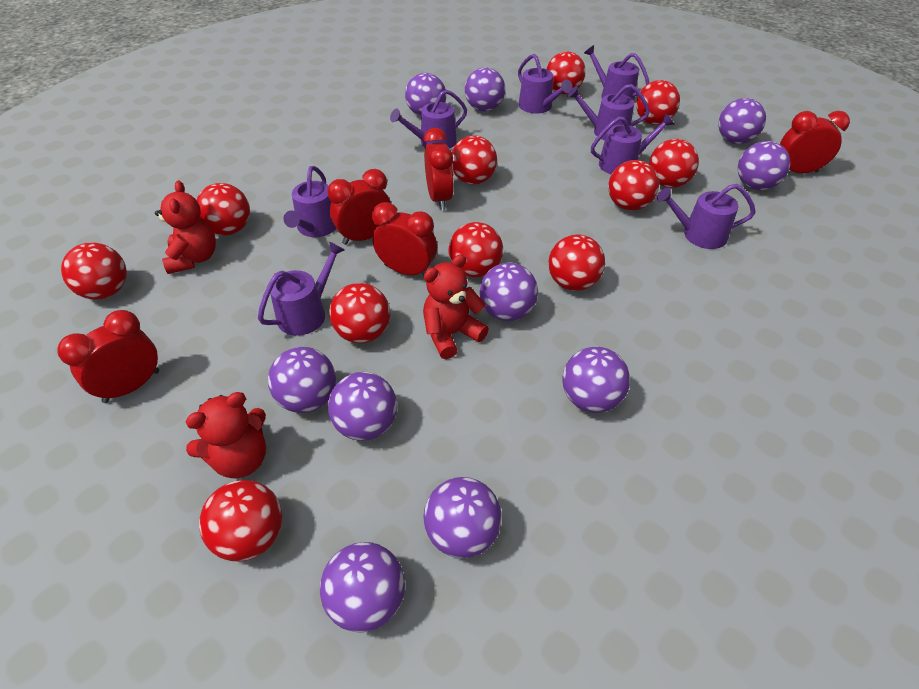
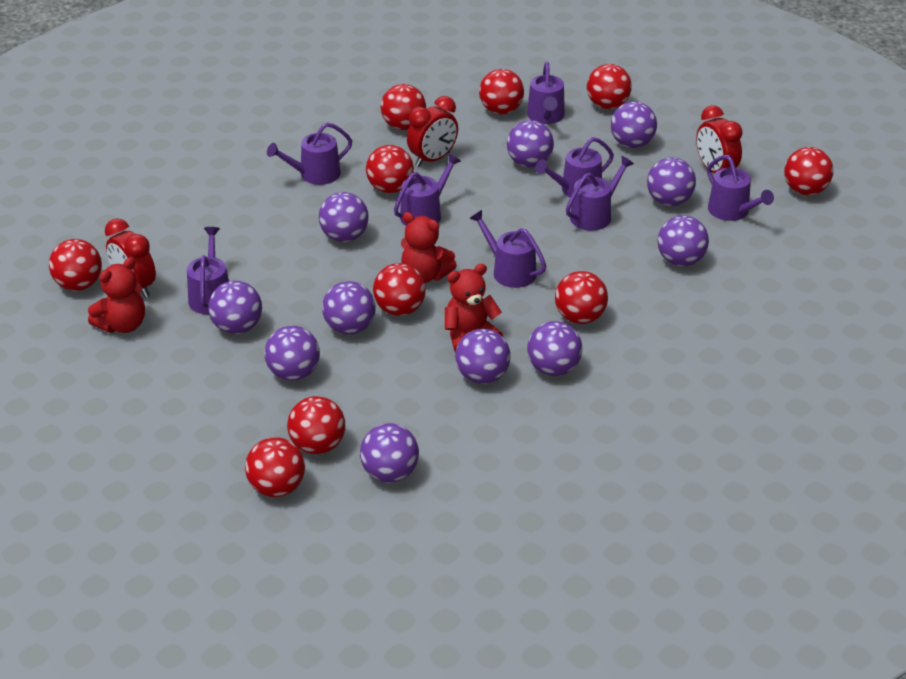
purple ball: [268,347,336,413] [320,542,405,633] [328,372,397,441] [405,73,446,116] [424,477,502,558] [465,67,505,112] [480,263,538,321] [562,347,630,413] [718,98,766,144] [738,141,790,190] = 10 -> [208,281,262,334] [265,326,320,381] [319,192,369,242] [322,281,376,335] [360,423,419,483] [455,329,510,384] [507,120,554,168] [527,321,582,376] [611,101,657,148] [647,157,696,206] [657,216,709,266] = 11
red ball: [61,242,127,299] [196,183,250,235] [199,480,282,561] [329,283,390,343] [449,222,503,277] [452,135,497,184] [547,51,585,94] [548,234,605,291] [608,160,659,211] [636,80,680,125] [649,139,699,188] = 11 -> [49,239,102,291] [245,437,305,497] [287,396,345,454] [366,145,414,193] [373,263,426,316] [381,84,426,130] [479,69,524,114] [555,271,608,324] [587,64,632,109] [784,147,833,195] = 10
red clock: [57,310,159,403] [327,169,391,245] [372,202,437,275] [423,128,454,210] [780,111,850,173] = 5 -> [105,218,156,298] [407,96,458,167] [696,105,743,174] = 3

